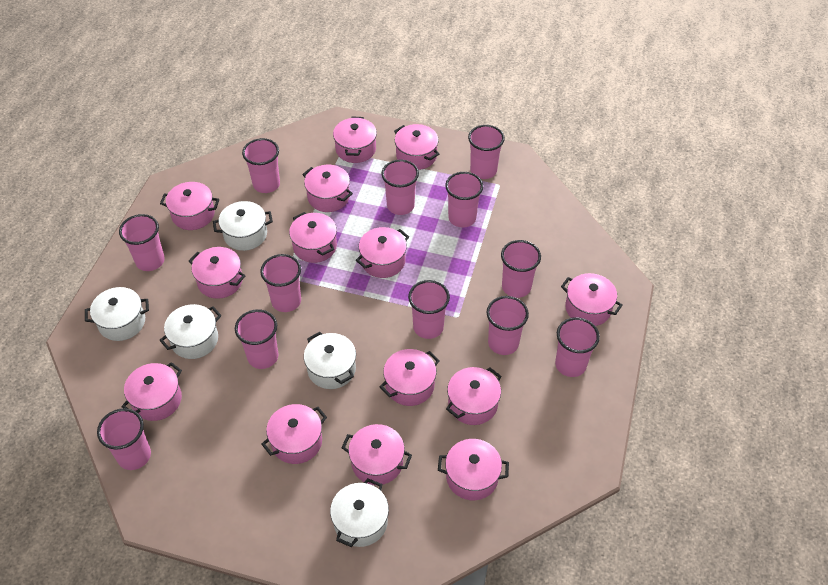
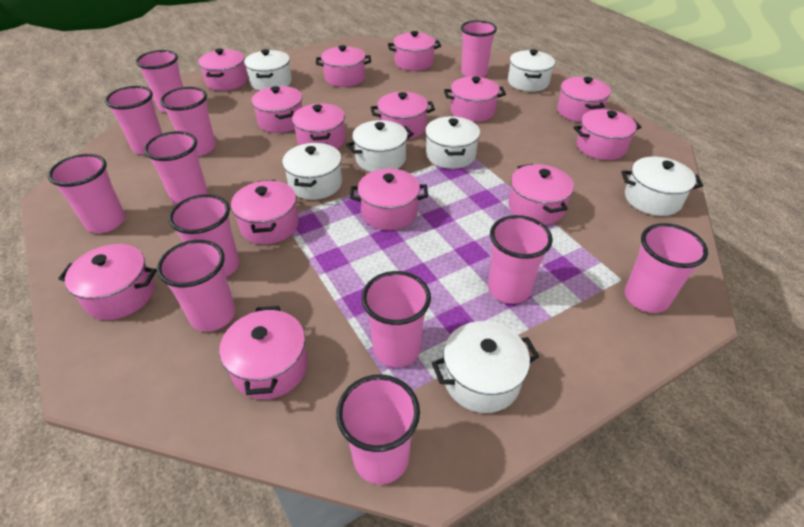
white pot: [85,287,149,341] [160,304,221,359] [213,201,273,251] [304,332,356,389] [330,478,389,547] = 5 -> [244,49,292,91] [282,143,342,200] [346,120,414,172] [425,116,480,169] [432,321,539,413] [508,49,555,92] [621,157,703,216] = 7

